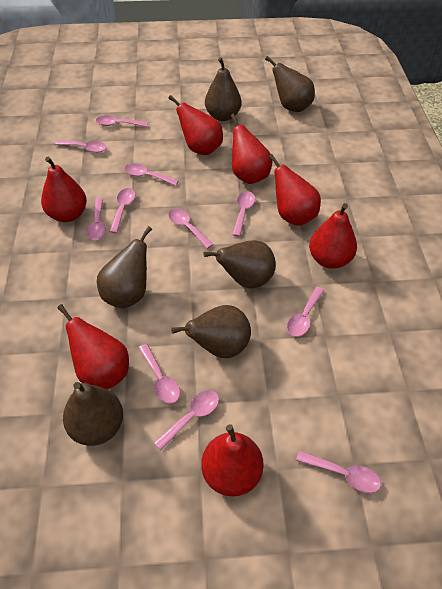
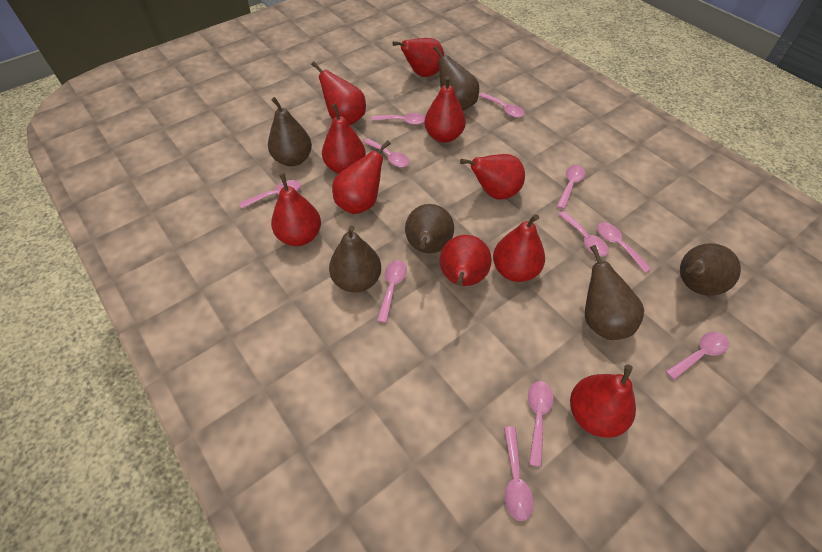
red pear: [41,156,87,222] [57,304,129,390] [168,95,223,155] [201,424,264,496] [231,114,272,184] [269,154,321,226] [309,203,357,269] = 7 -> [271,174,321,246] [311,61,366,125] [322,104,366,174] [332,140,391,214] [392,38,444,77] [424,76,466,143] [440,235,492,286] [460,154,525,200] [493,214,545,282] [570,365,636,438] = 10

